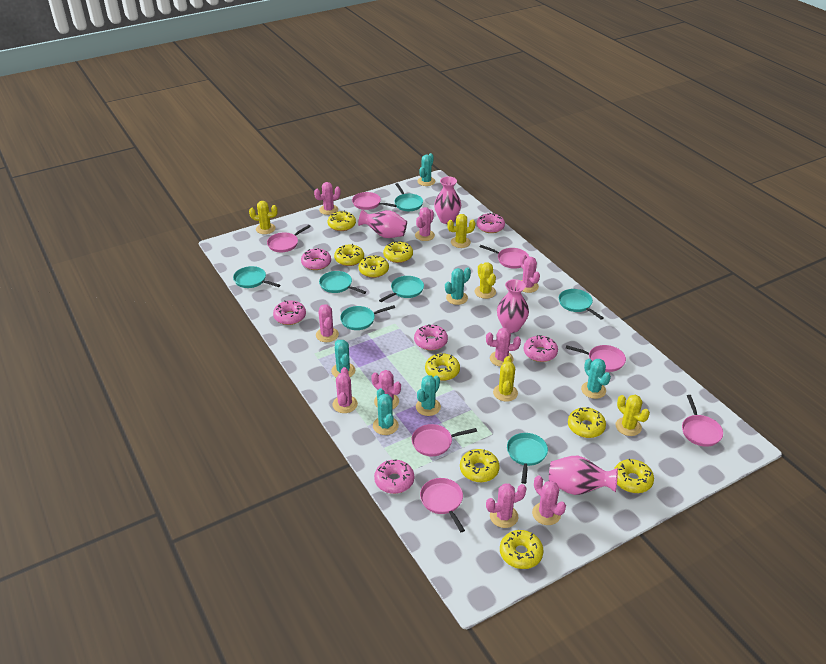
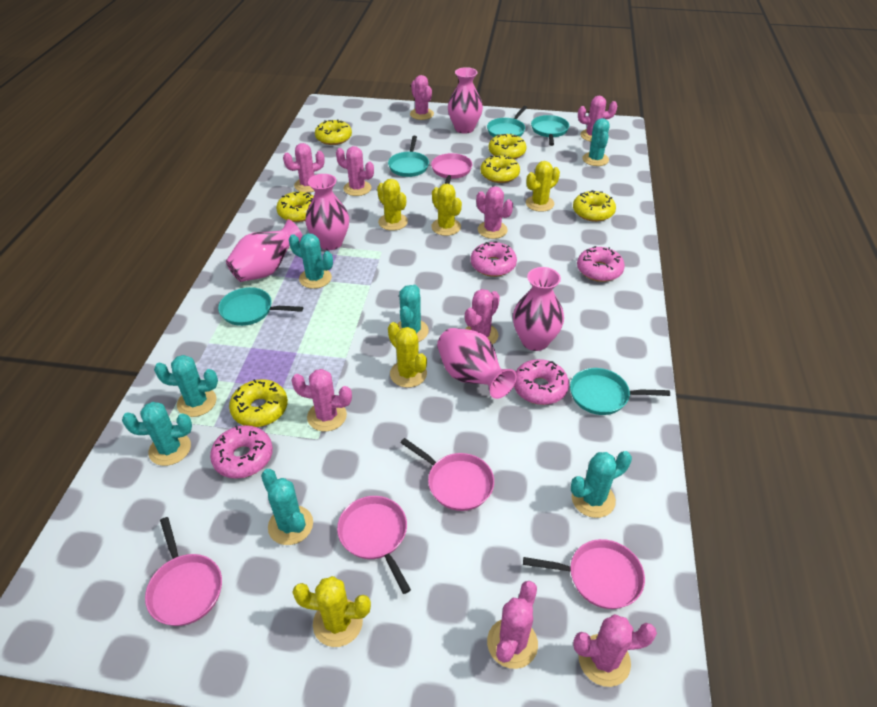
pink donut: [273,300,306,325] [301,248,331,270] [374,459,414,494] [414,324,448,351] [477,213,505,233] [524,335,558,362] = 6 -> [210,425,273,479] [471,241,517,277] [514,359,569,405] [577,246,625,282] = 4
pink pan: [267,225,311,252] [352,192,397,210] [412,424,477,456] [420,478,465,532] [480,245,529,269] [566,345,626,372] [682,395,723,447] = 7 -> [145,517,222,626] [337,496,411,594] [400,438,494,511] [431,153,472,184] [523,539,645,609] = 5
pink vase: [358,209,407,238] [434,176,461,224] [497,279,529,333] [549,456,618,495] = 4 -> [226,219,303,282] [305,174,349,250] [437,328,517,399] [448,67,483,134] [513,267,564,351] = 5
turquoise cactus: [331,339,355,377] [373,388,399,435] [416,375,441,416] [417,153,435,186] [445,267,471,305] [581,359,611,399] = 6 -> [122,402,192,466] [154,355,218,417] [261,469,313,545] [289,233,333,289] [397,285,429,342] [571,451,632,518] [582,118,610,166] = 7
turquoise pan: [233,266,280,288] [319,271,366,294] [340,305,395,330] [379,276,424,302] [394,183,423,211] [507,433,548,484] [559,289,604,320] = 7 -> [218,287,303,326] [388,136,429,177] [487,106,527,137] [531,115,569,146] [570,368,670,415] = 5
yellow donut: [327,211,356,231] [334,244,364,266] [359,255,389,278] [383,241,413,263] [425,353,460,381] [460,449,499,482] [500,530,544,569] [568,407,606,438] [614,459,654,493] = 9 -> [229,379,288,427] [276,192,314,222] [315,119,352,145] [481,155,520,183] [488,133,527,159] [573,190,616,222] = 6

